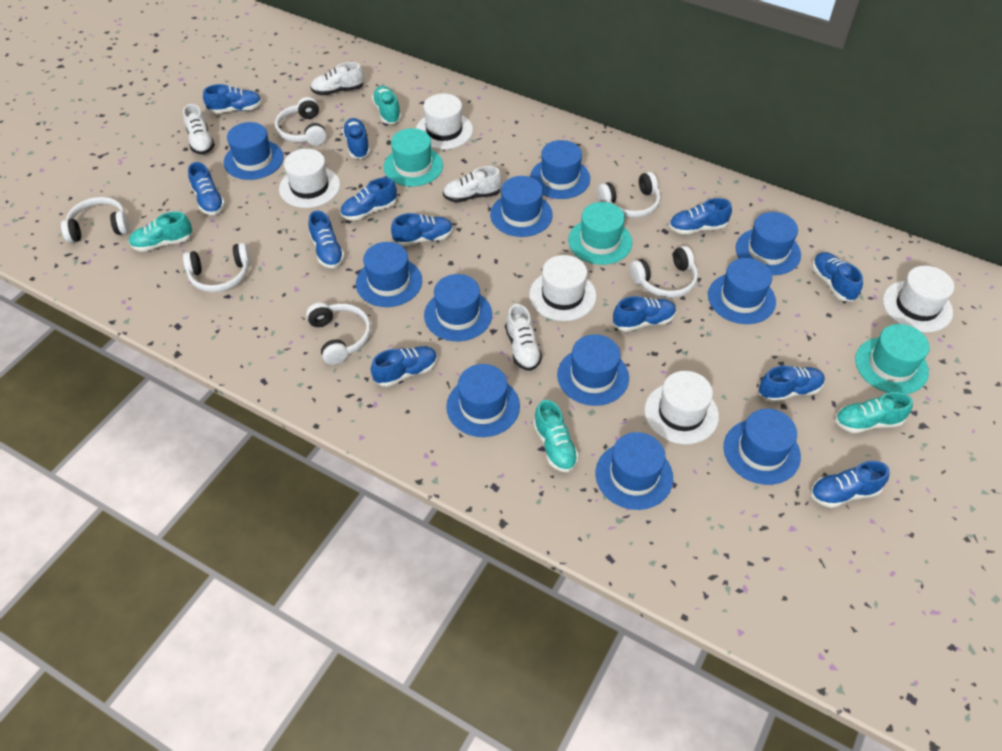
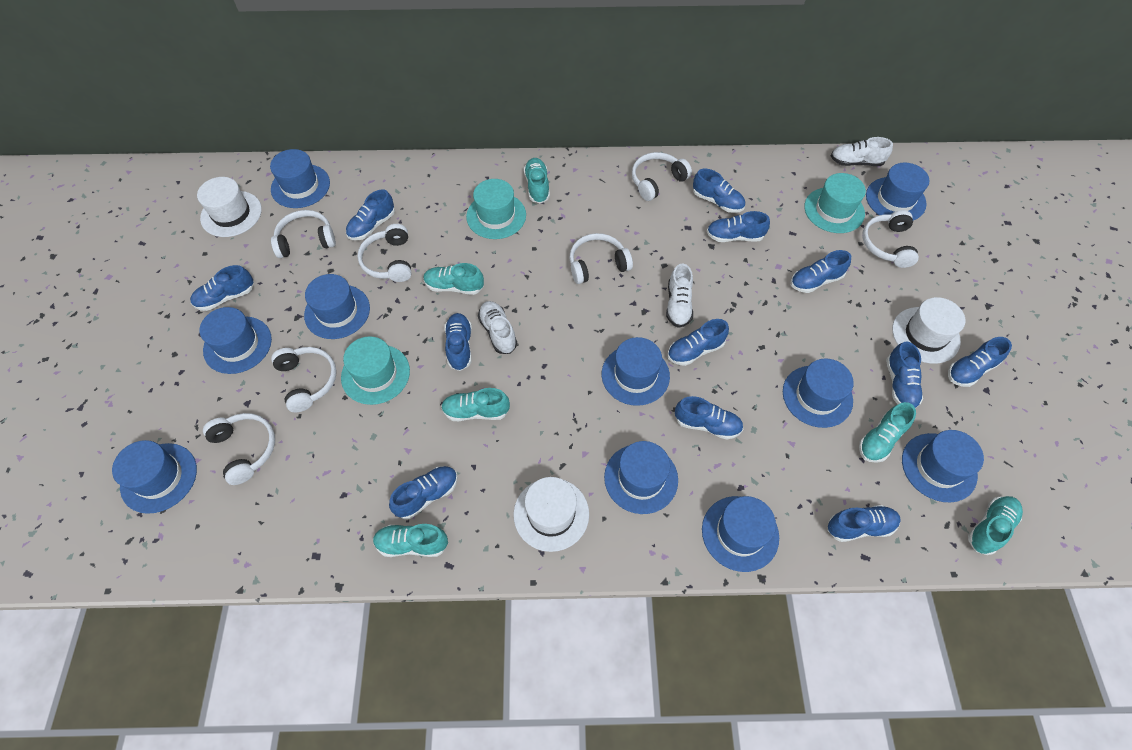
blue hat: [224,122,284,180] [356,242,422,307] [424,274,492,341] [446,364,520,437] [490,176,553,237] [530,140,590,199] [557,334,629,406] [596,432,673,510] [708,258,776,324] [723,409,801,485] [735,212,801,275] = 11 -> [112,440,197,514] [200,307,272,374] [270,149,330,208] [304,274,370,339] [602,337,670,406] [604,441,678,514] [702,496,779,572] [783,359,854,428] [866,163,930,220] [902,430,984,502] = 10
turquoise shoe: [129,212,193,252] [372,86,401,124] [533,400,579,472] [835,392,913,433] = 4 -> [373,524,448,557] [423,263,484,295] [441,388,510,421] [524,158,550,204] [859,402,916,463] [968,496,1023,555] = 6
white hat: [279,149,340,208] [416,94,473,149] [529,255,597,321] [644,371,719,444] [883,266,954,333] = 5 -> [197,177,262,237] [513,477,589,552] [892,297,966,364] = 3
white headphones: [61,197,129,243] [183,243,250,292] [275,97,327,146] [306,302,371,365] [597,172,661,218] [630,246,698,298] = 6 -> [203,413,275,485] [271,210,336,258] [271,347,337,412] [357,224,412,282] [569,233,633,284] [632,152,692,201] [862,210,919,268] = 7
white shoe: [183,104,215,154] [311,62,364,95] [443,166,502,202] [505,304,542,371] = 4 -> [478,301,517,354] [666,264,693,328] [831,137,893,166] = 3

